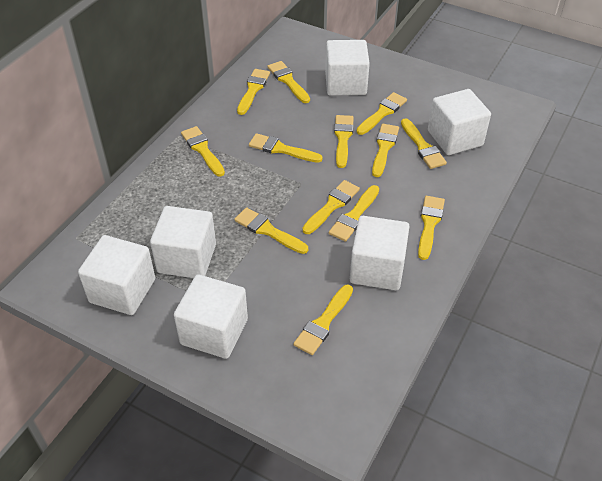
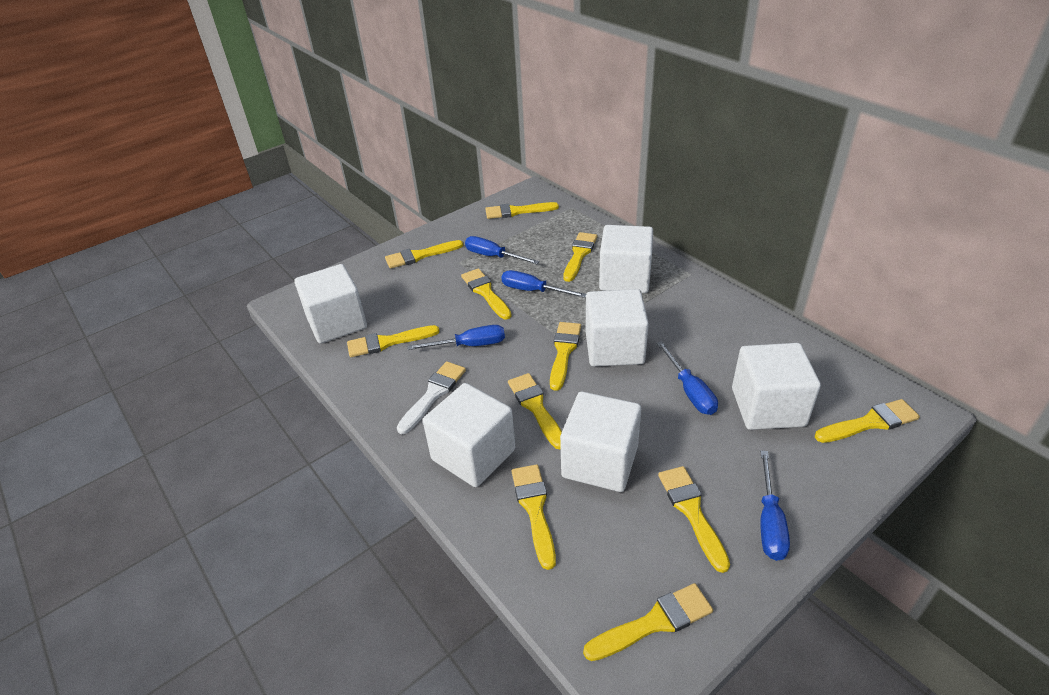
blue screwdriver: none = 0 -> [407,325,505,350] [465,236,540,264] [501,270,586,298] [657,341,718,415] [760,451,790,561] = 5
white brush: none = 0 -> [397,361,466,434] = 1
yellow brush: [181,126,225,177] [234,208,308,254] [237,69,270,115] [249,133,323,163] [267,61,310,103] [293,284,353,355] [302,180,360,234] [329,185,379,242] [334,115,354,168] [356,92,407,135] [372,124,399,177] [401,118,447,169] [418,196,445,260] = 13 -> [347,325,440,357] [385,240,463,269] [461,268,512,320] [485,202,559,219] [508,373,562,449] [512,464,556,570] [550,322,581,391] [563,232,597,282] [583,583,713,661] [658,466,730,573] [815,399,920,443] = 11

